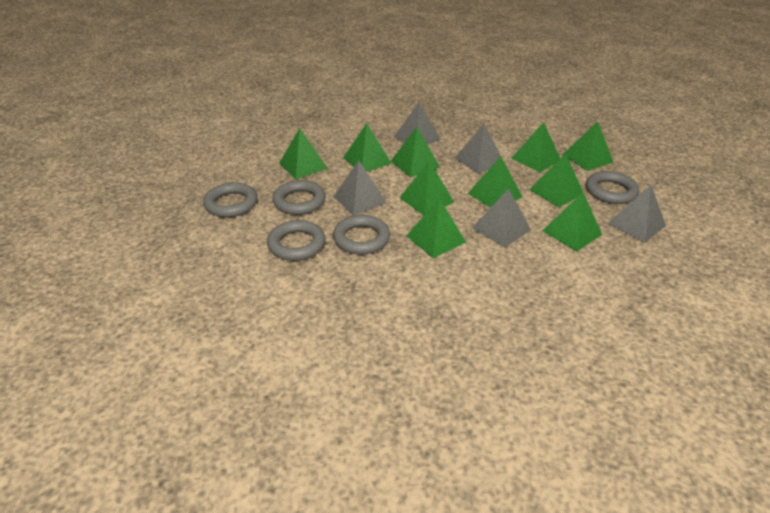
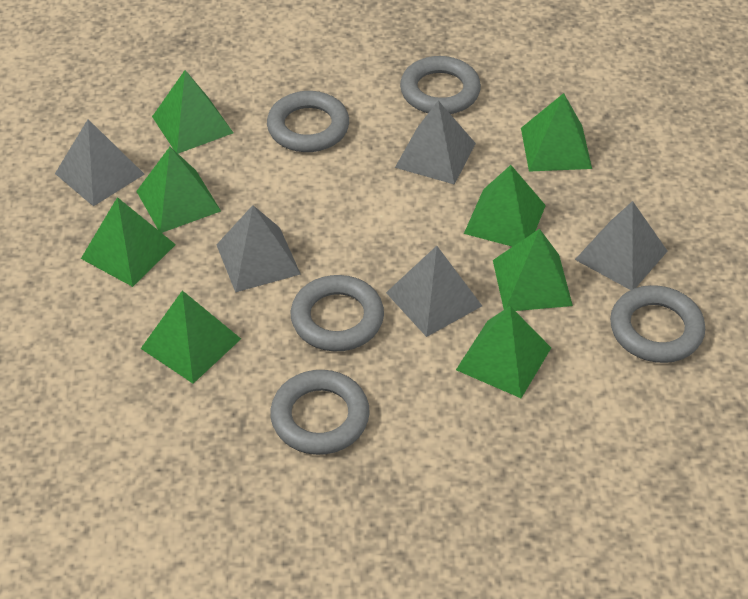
green pyramid: [279,128,328,179] [343,123,392,172] [391,127,440,178] [400,161,454,215] [406,198,466,258] [467,157,522,208] [511,122,560,173] [529,153,584,207] [542,192,602,251] [563,121,613,171] = 10 -> [81,197,176,287] [136,147,221,233] [141,290,241,384] [152,70,233,154] [456,306,551,398] [464,165,546,247] [493,229,573,311] [521,93,592,172] = 8

